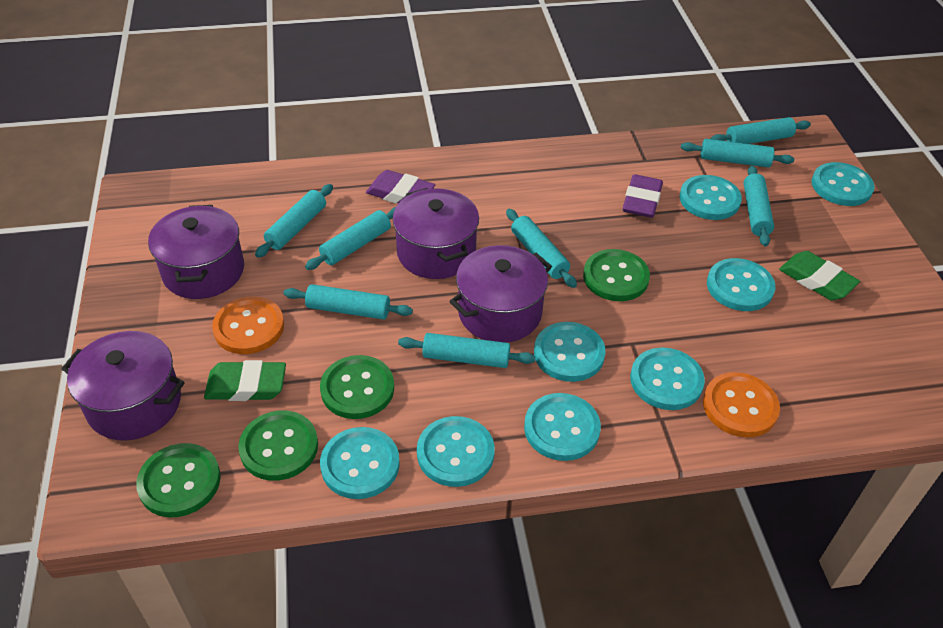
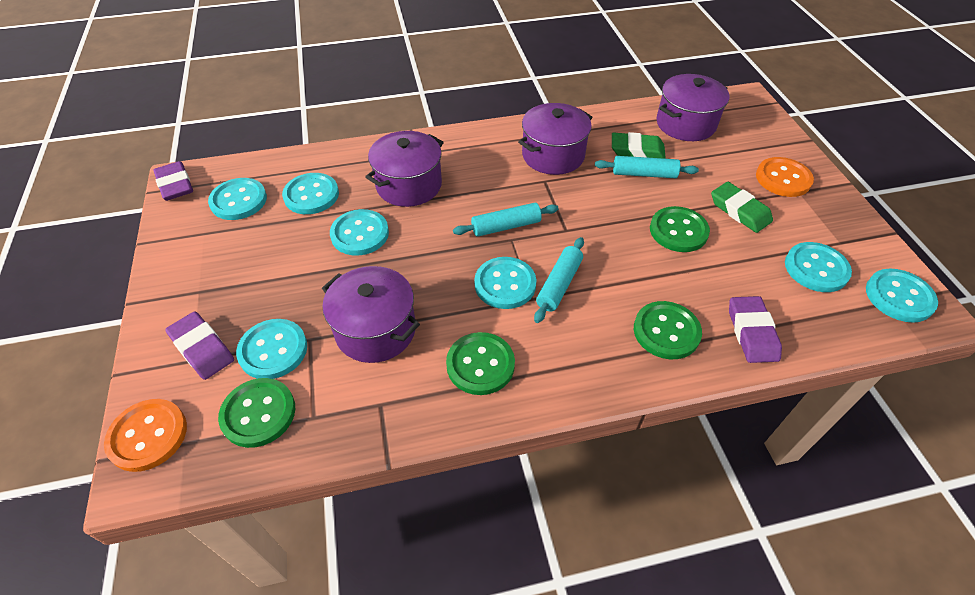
purple eraser: [366,170,435,203] [623,174,663,218] = 2 -> [154,161,193,201] [165,312,234,380] [729,296,782,363] = 3
turquoise button: [320,427,400,499] [417,416,495,487] [524,393,601,461] [534,322,606,382] [630,348,705,410] [679,175,742,220] [707,258,775,311] [812,162,875,206] = 8 -> [208,178,267,220] [236,319,307,379] [282,173,339,214] [330,209,389,256] [474,257,537,309] [785,242,852,292] [866,269,938,323] = 7
turquoise rolling pin: [255,184,333,258] [283,284,413,320] [305,207,396,270] [398,333,535,368] [506,209,577,288] [681,139,794,167] [711,117,811,144] [743,166,774,247] = 8 -> [453,203,559,237] [534,237,584,323] [595,156,699,178] = 3

